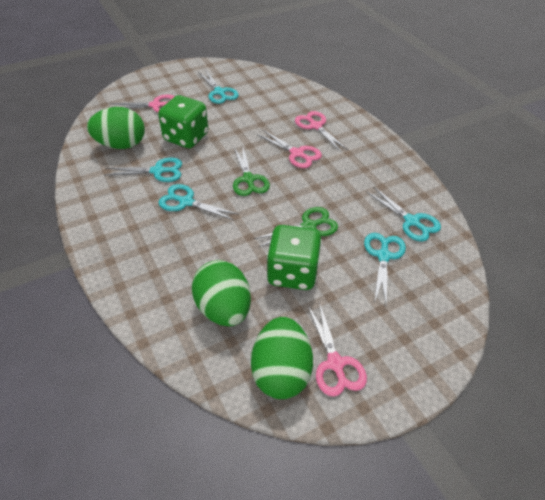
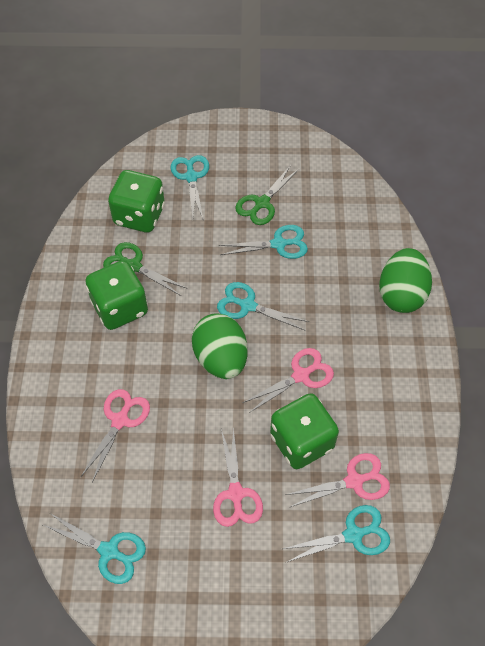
green dice: [158,95,208,148] [267,225,322,290] = 2 -> [86,260,148,330] [108,170,165,233] [270,393,339,469] = 3
green egg: [87,107,145,149] [192,260,251,326] [251,317,313,399] = 3 -> [192,314,247,379] [379,248,432,313] = 2

